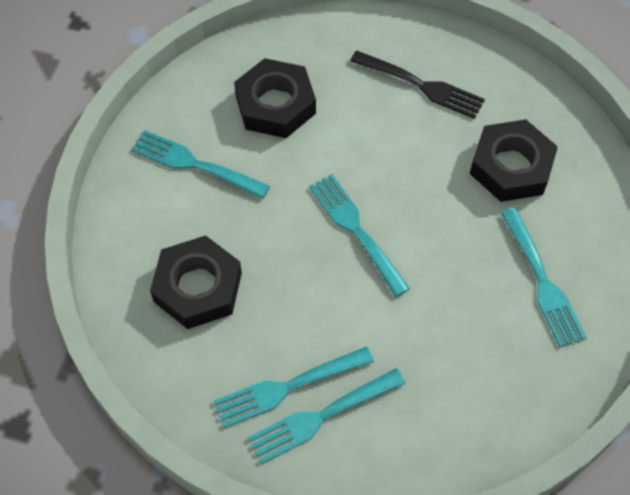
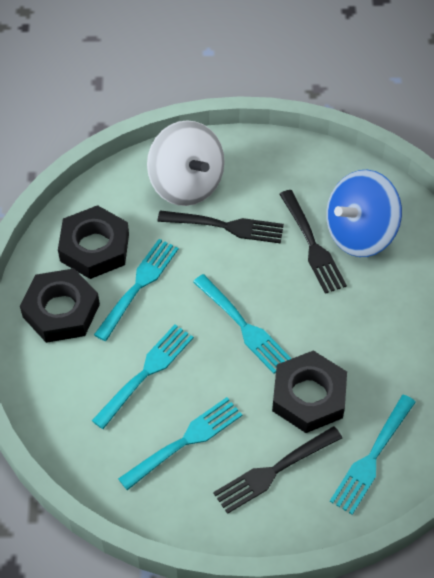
black fork: [350,51,485,119] = 1 -> [158,210,284,244] [213,426,342,514] [279,190,347,294] = 3
blue spinning top: none = 0 -> [326,170,402,257] = 1
white spinning top: none = 0 -> [147,120,225,206] = 1

